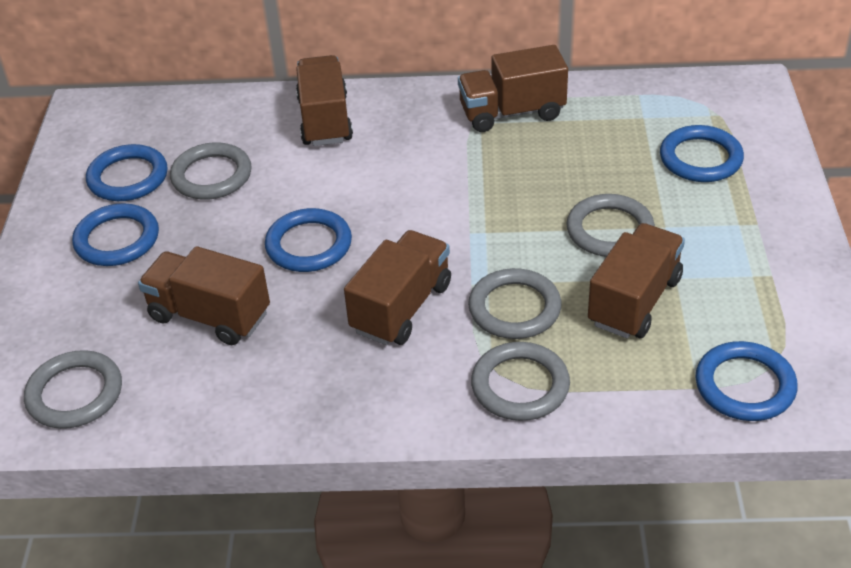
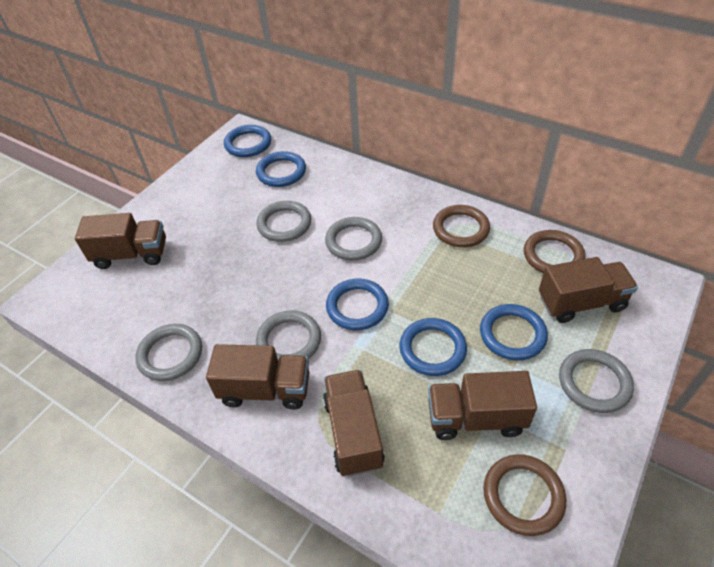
brown ring: none = 0 -> [433,205,490,247] [483,454,566,536] [524,230,585,273] = 3

